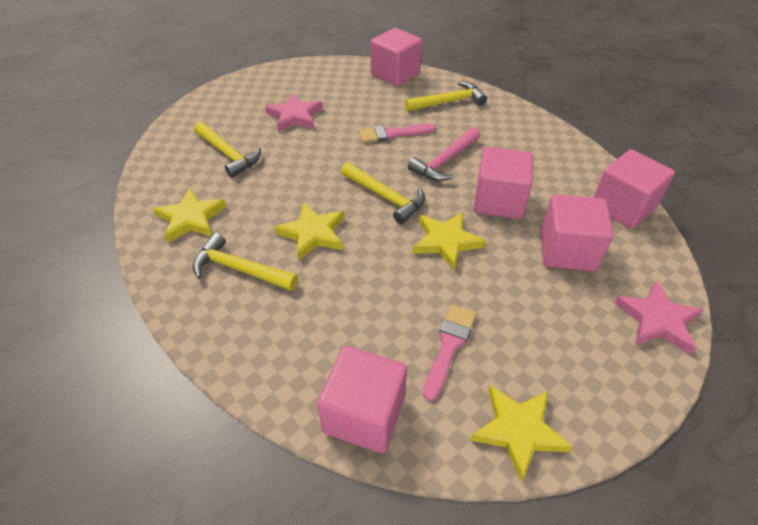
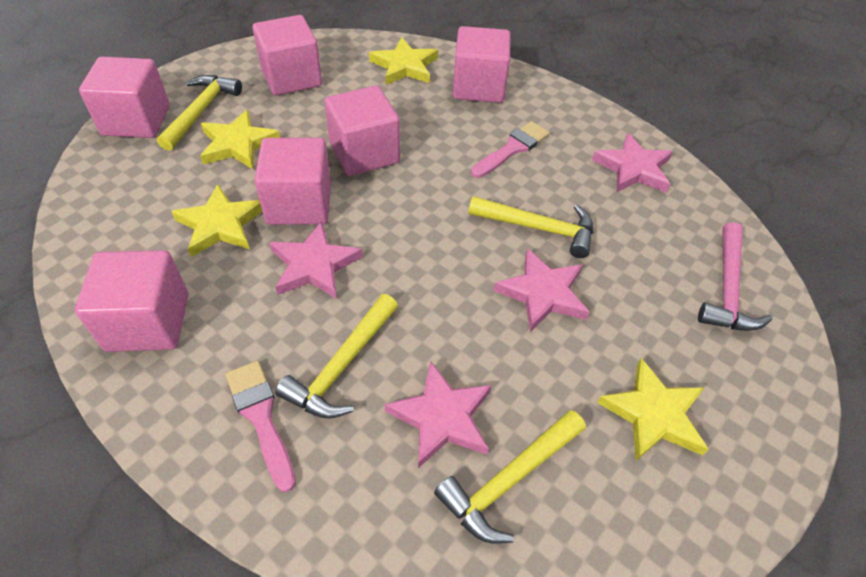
pink cube: [317,346,407,453] [371,28,422,86] [474,147,533,219] [540,194,614,272] [593,149,675,229] = 5 -> [75,250,188,352] [79,56,170,138] [253,15,322,96] [254,138,331,225] [324,86,400,176] [453,26,511,103] = 6
pink star: [265,94,323,132] [614,280,704,354] = 2 -> [269,221,363,299] [385,361,492,468] [493,248,589,332] [592,133,673,193] = 4

